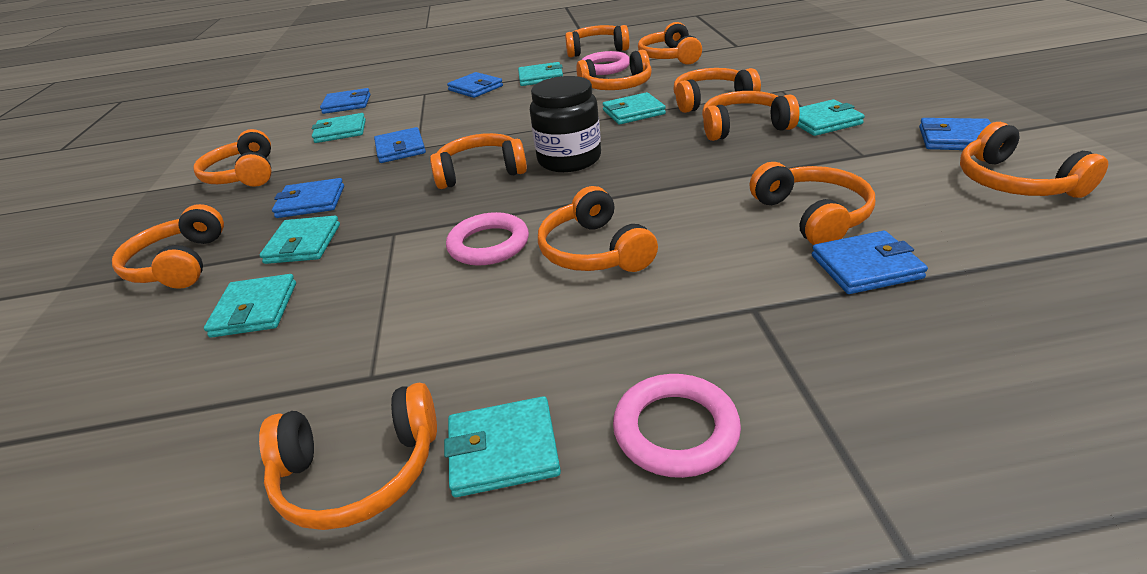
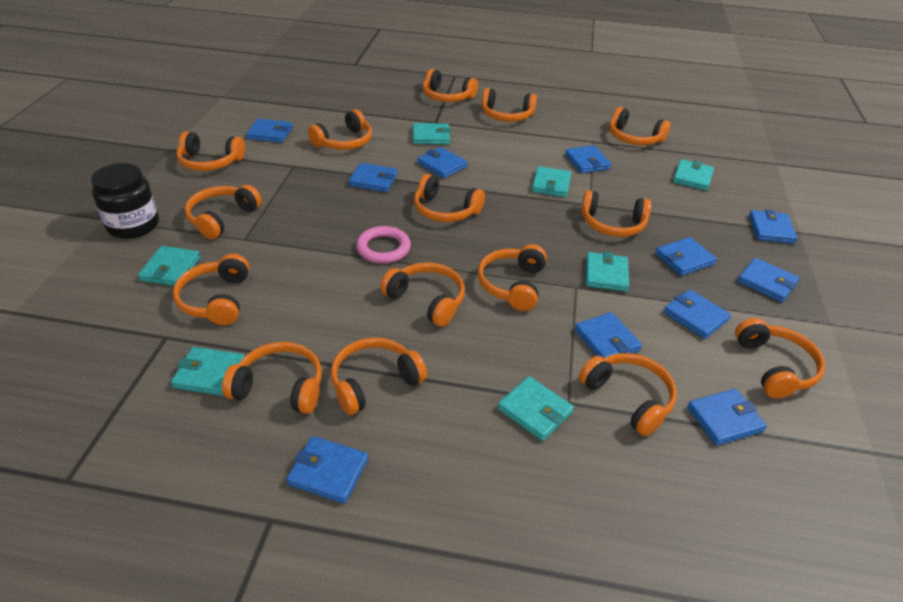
blue wallet: [272,178,344,218] [320,88,371,114] [374,127,426,163] [447,72,503,98] [812,231,928,294] [919,118,991,150] = 6 -> [246,118,293,143] [286,436,368,504] [349,163,398,192] [417,147,468,179] [565,145,612,174] [575,312,642,358] [655,237,717,276] [663,289,731,339] [687,389,767,446] [737,258,799,302] [749,209,798,244] = 11
orange headphones: [112,204,224,289] [193,129,271,187] [259,383,437,530] [430,133,527,189] [538,186,658,272] [565,25,630,58] [576,50,652,90] [638,22,702,65] [673,68,761,113] [702,91,800,141] [749,162,875,245] [960,122,1108,198] = 12 -> [173,254,249,325] [176,131,245,171] [185,185,262,239] [222,342,322,414] [308,109,372,150] [331,338,427,415] [380,262,465,327] [414,174,485,222] [423,69,478,102] [477,244,547,311] [482,88,537,122] [579,353,677,436] [581,190,651,237] [609,107,670,145] [735,318,825,399] = 15
pink ring: [446,212,529,266] [582,51,630,75] [613,374,741,478] = 3 -> [356,226,411,264] = 1

